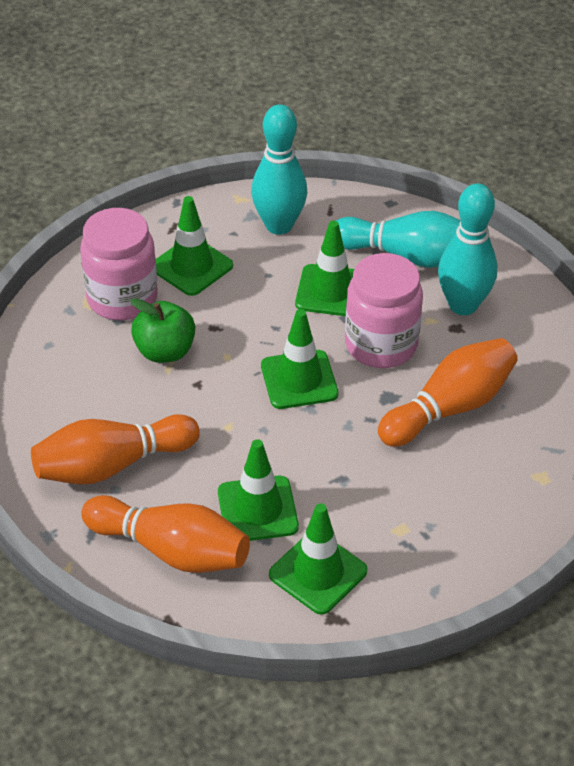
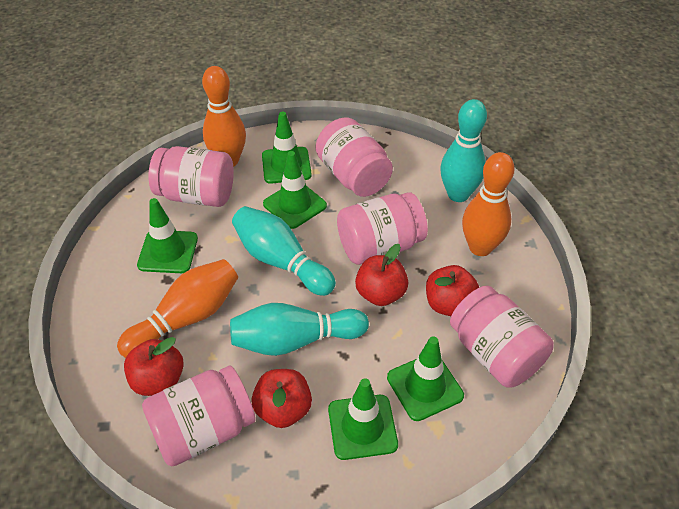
green apple: [130,298,195,363] = 1 -> none = 0
pink jar: [80,208,158,320] [345,253,423,368] = 2 -> [142,365,256,466] [149,146,234,207] [316,117,393,197] [337,192,428,265] [450,285,554,388] = 5
red apple: none = 0 -> [124,337,184,396] [252,369,312,428] [355,244,408,306] [426,265,479,316] = 4

